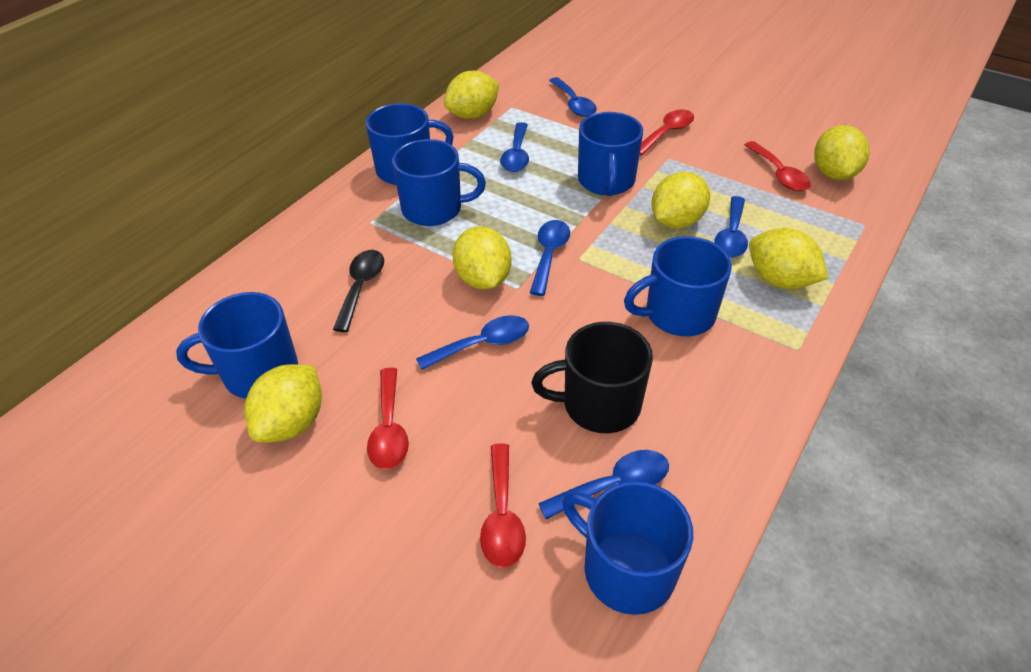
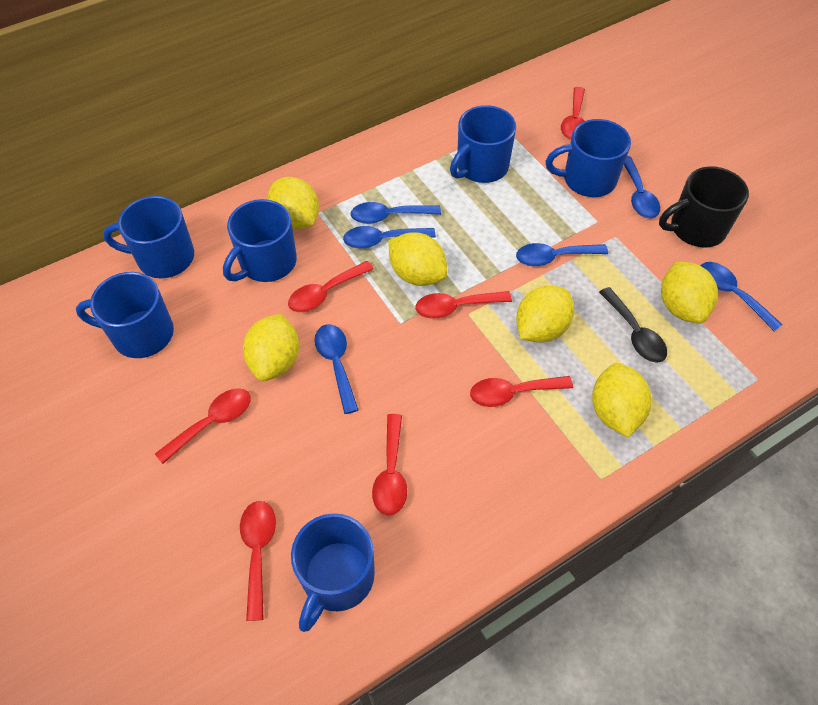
red spoon: [367,368,409,470] [480,443,526,568] [640,109,694,156] [745,141,811,191] = 4 -> [155,388,250,464] [240,501,276,621] [288,261,374,312] [372,414,407,516] [416,291,512,319] [470,376,573,407] [561,87,585,140] = 7

